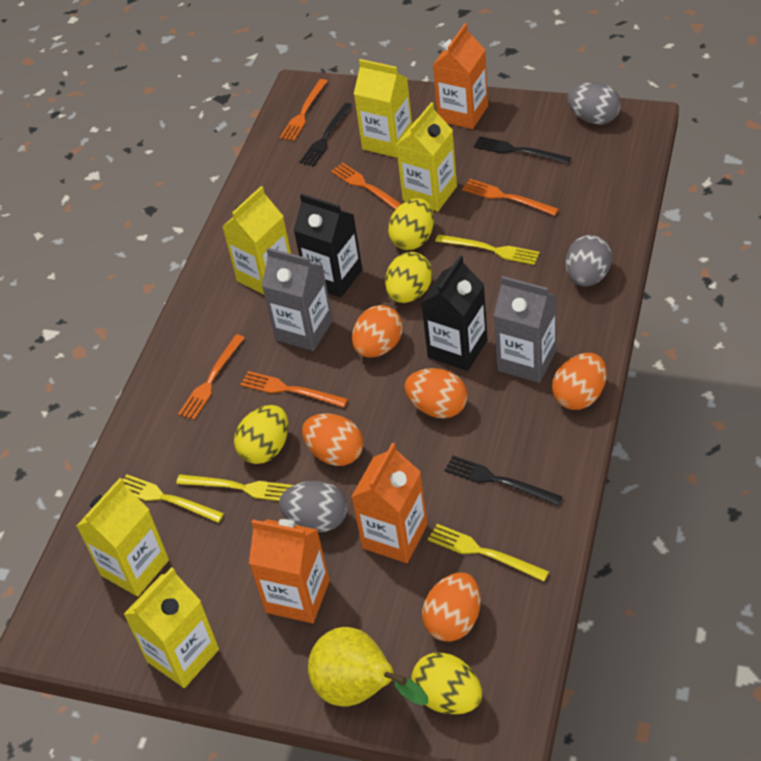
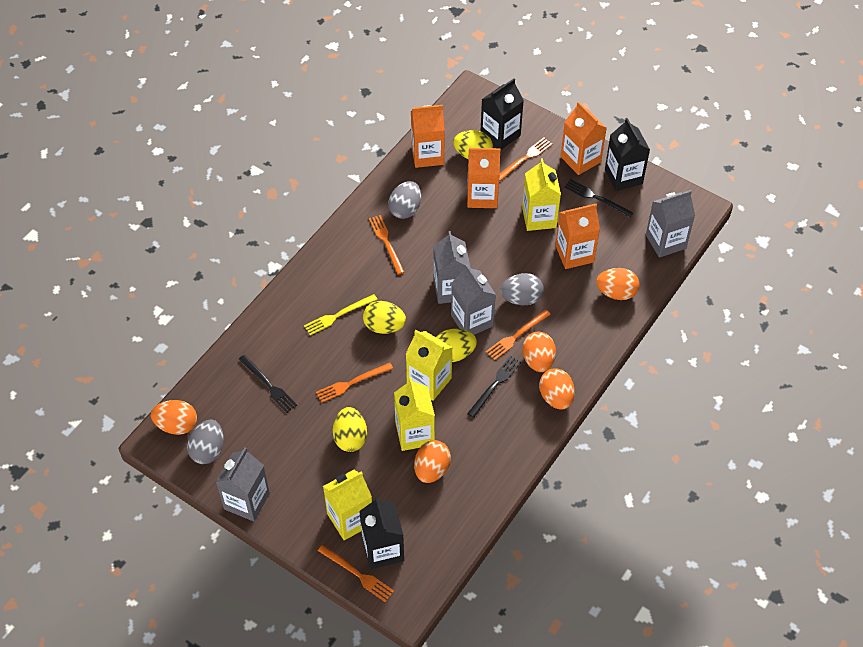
black carton: [293,193,362,297] [421,255,487,371] = 2 -> [359,496,404,569] [481,78,524,150] [605,118,650,191] = 3
grey carton: [262,248,333,351] [494,276,556,383] = 2 -> [216,447,270,522] [433,231,471,304] [451,264,496,335] [646,190,695,258] = 4
orange carton: [249,519,330,623] [351,443,427,563] [433,23,488,129] = 3 -> [411,105,445,168] [467,148,500,208] [555,204,600,269] [561,102,607,175] = 4
yellow carton: [77,478,169,597] [124,567,219,688] [222,186,291,295] [354,59,412,158] [396,102,457,212] = 5 -> [323,470,372,540] [394,378,435,451] [406,330,453,401] [522,158,561,231] = 4
yellow fork: [123,474,224,523] [176,474,294,501] [428,524,549,582] [435,234,540,265] = 4 -> [304,294,378,335] = 1
yellow pear: [308,627,428,706] = 1 -> none = 0

